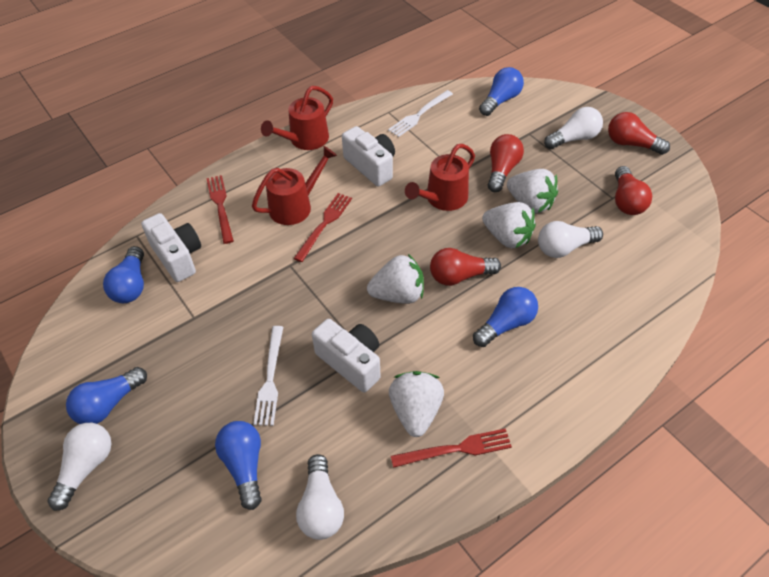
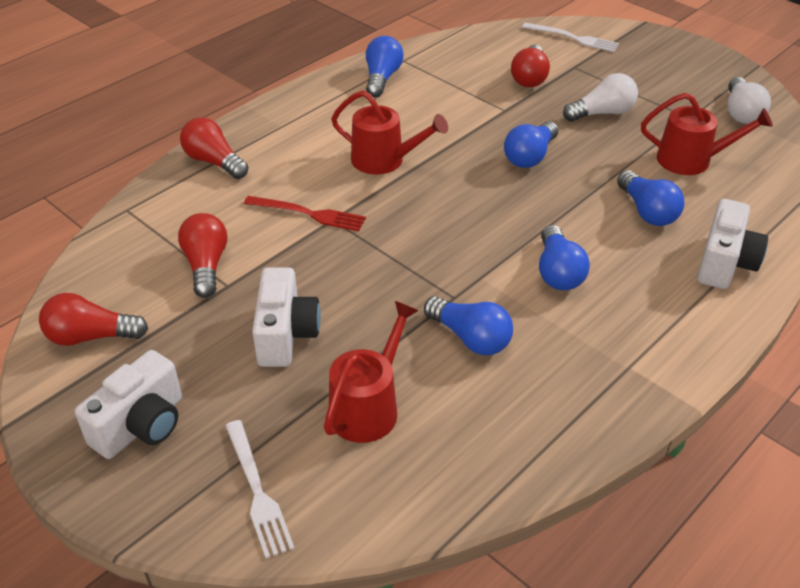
red fork: [206,175,234,244] [294,193,352,262] [391,428,512,468] = 3 -> [244,196,366,231] = 1
white light bulb: [47,423,112,511] [296,454,344,540] [538,221,603,258] [544,107,603,149] = 4 -> [563,73,638,122] [727,77,771,124] = 2
white strawberry: [367,254,424,304] [389,371,444,437] [482,202,536,248] [507,169,558,213] = 4 -> none = 0

